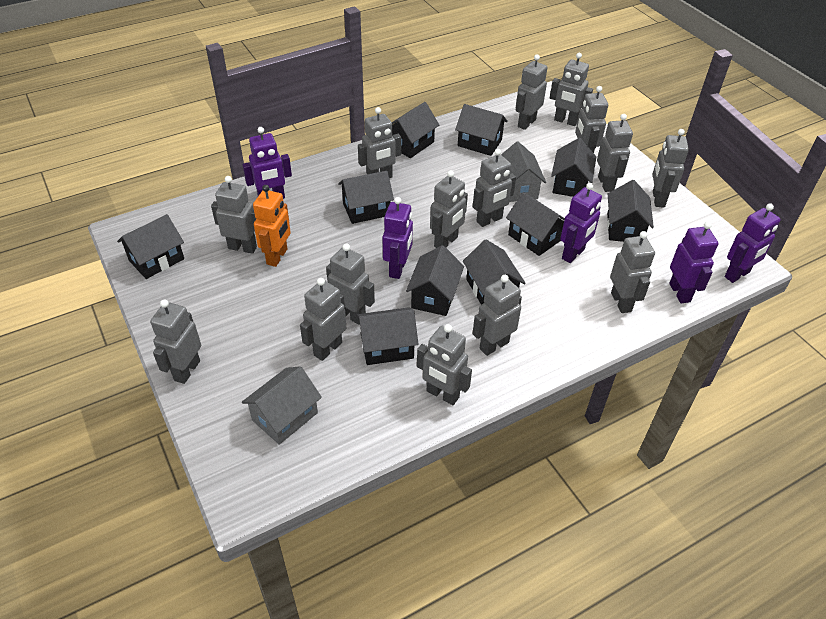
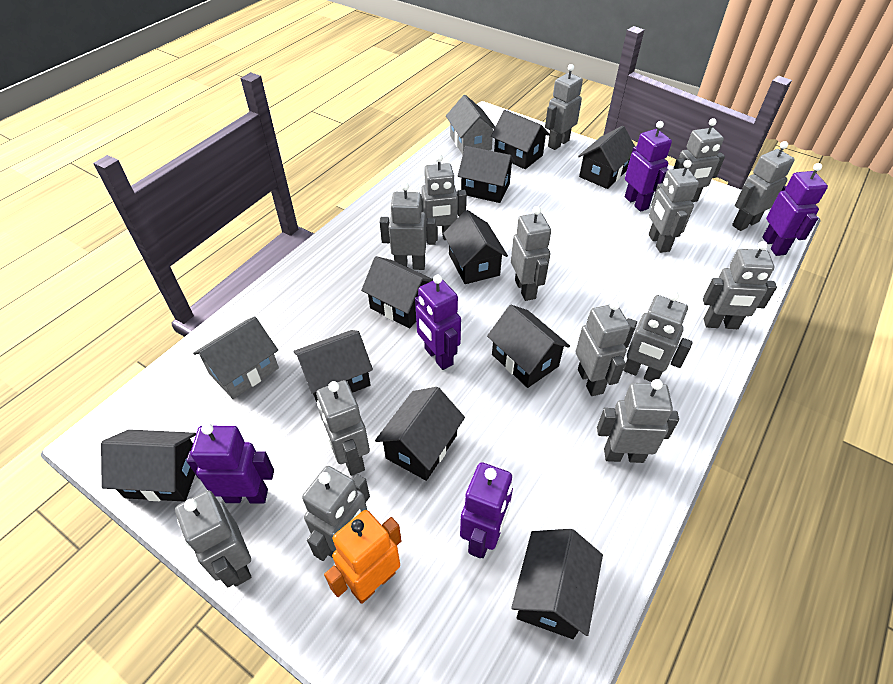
grey robot: [150,300,201,384] [211,176,257,254] [300,278,346,361] [326,244,375,325] [358,107,401,178] [417,324,472,405] [430,170,468,248] [473,149,516,227] [473,275,522,356] [516,54,547,130] [550,53,593,126] [575,86,608,153] [597,114,633,192] [610,231,655,313] [653,129,689,208] = 15 -> [175,490,251,587] [302,466,370,561] [316,380,370,476] [380,182,436,270] [421,154,467,241] [511,206,551,301] [545,64,583,150] [575,300,630,396] [597,379,679,463] [623,291,693,382] [649,160,699,253] [673,118,725,202] [703,241,777,329] [732,141,795,231] = 14

